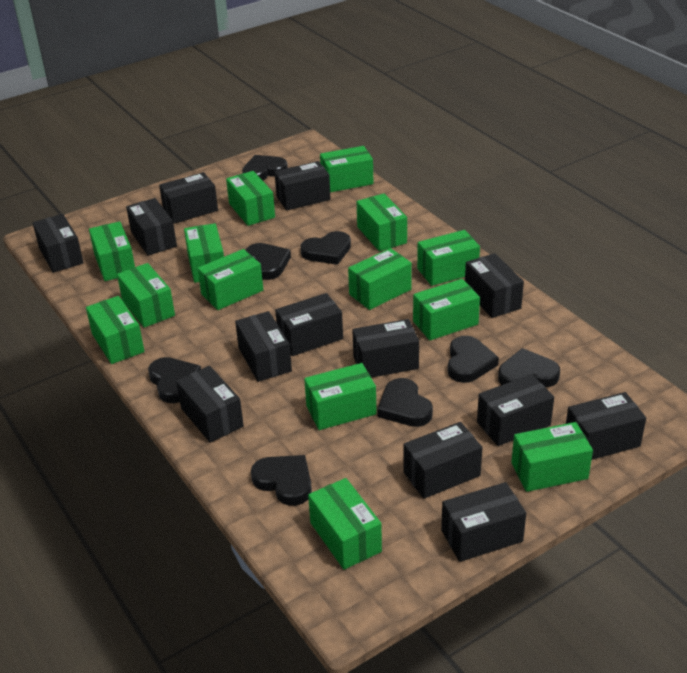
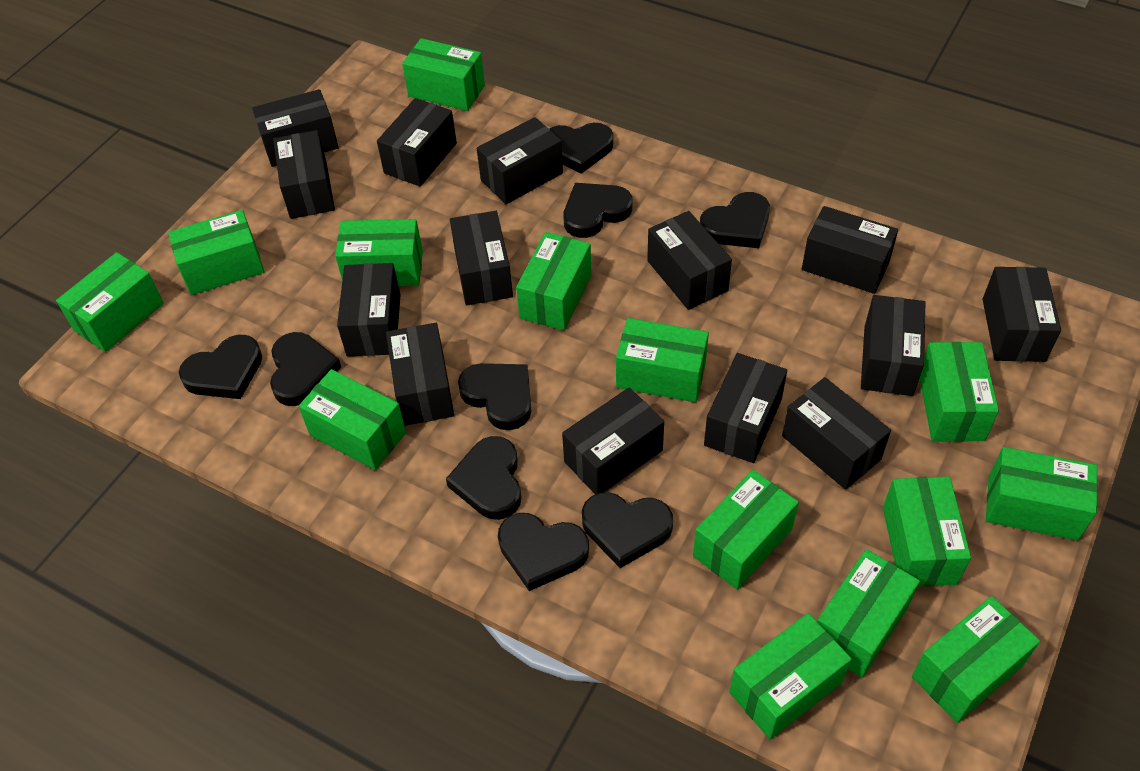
black box: [33,214,84,273] [126,198,177,255] [159,172,218,224] [176,366,244,442] [235,311,292,382] [274,161,331,211] [275,293,343,356] [352,319,419,378] [403,422,483,499] [441,482,526,562] [465,253,524,318] [477,374,554,446] [566,392,646,460] = 13 -> [252,89,339,167] [273,130,335,219] [337,263,401,356] [377,98,457,187] [386,323,454,426] [450,211,513,305] [477,117,563,204] [562,387,664,494] [647,211,732,310] [704,353,787,463] [782,377,891,490] [802,206,898,294] [861,295,925,396] [983,267,1061,362] = 14
black heart: [148,357,201,403] [242,155,288,181] [245,243,291,280] [251,455,312,506] [300,231,351,265] [377,378,433,427] [448,336,499,383] [498,348,560,387] = 8 -> [179,335,262,399] [270,332,341,406] [446,436,521,520] [458,363,531,430] [498,513,589,591] [549,123,614,174] [563,183,633,238] [582,492,673,568] [700,192,770,248] = 9

